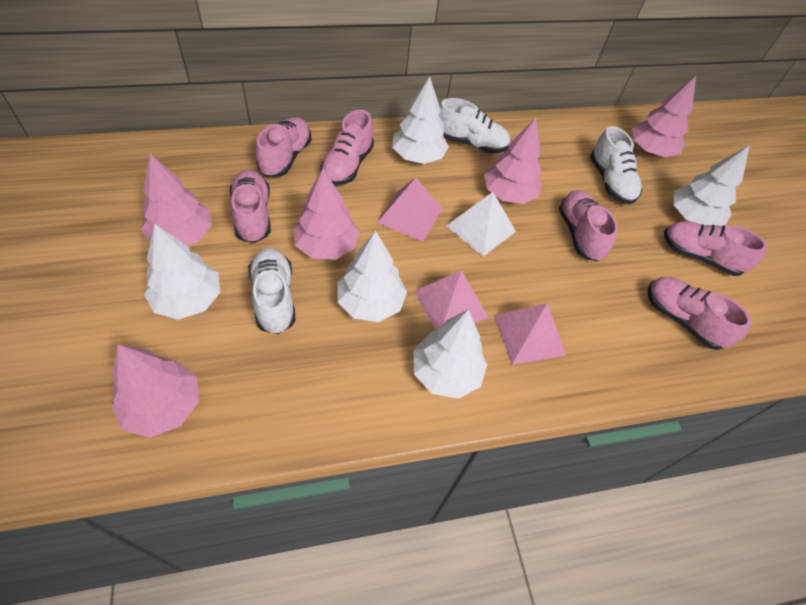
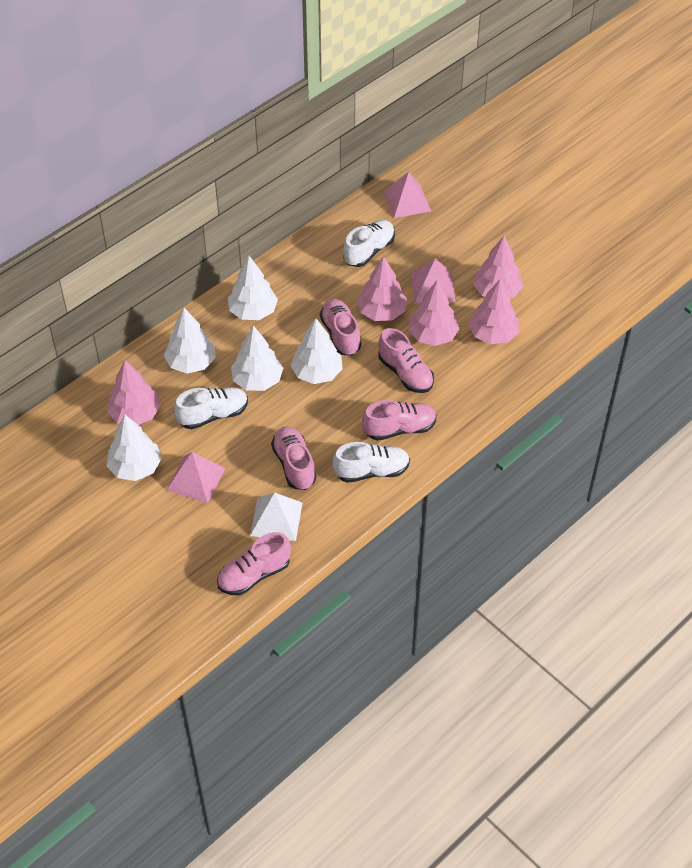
pink shoe: [230,170,271,243] [256,117,312,177] [320,110,374,185] [559,190,618,261] [648,277,752,350] [664,221,768,276] = 6 -> [217,532,291,595] [271,426,316,490] [320,299,361,356] [362,400,437,441] [378,328,434,393] = 5

